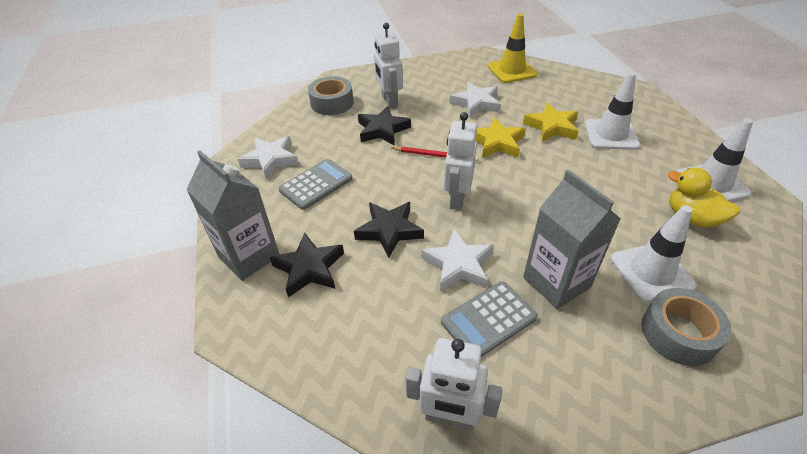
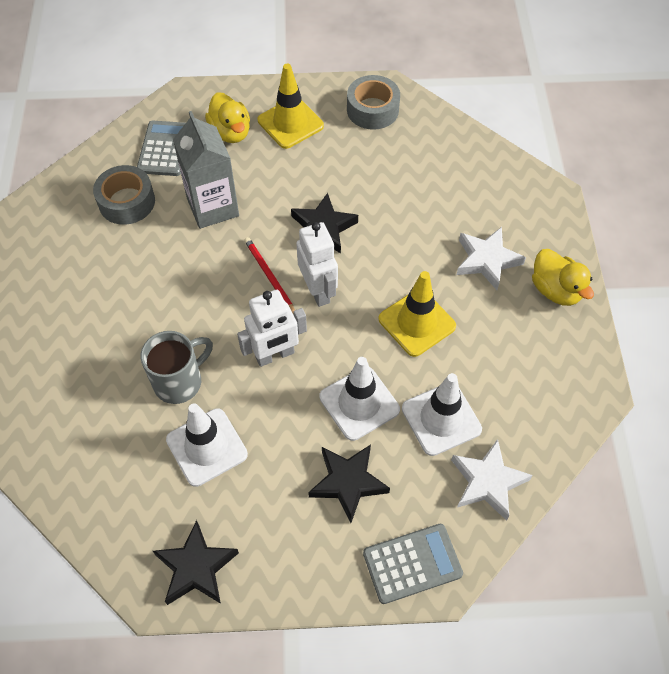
grey carton: [186,150,280,281] [523,170,621,309] = 2 -> [173,111,239,229] = 1
grey mug: none = 0 -> [140,331,213,404] = 1
white robot: [374,23,403,108] [406,338,502,431] [444,112,477,210] = 3 -> [237,290,307,367] [296,222,338,307] = 2
white star: [238,136,299,180] [421,229,494,291] [449,82,501,118] = 3 -> [451,439,533,521] [456,227,526,290] = 2
yellow duck: [668,167,740,228] = 1 -> [205,92,250,143] [532,249,594,306] = 2
yellow star: [476,118,526,158] [523,103,579,142] = 2 -> none = 0
yellow traffic cone: [488,14,537,83] = 1 -> [258,64,324,149] [379,271,456,357] = 2

